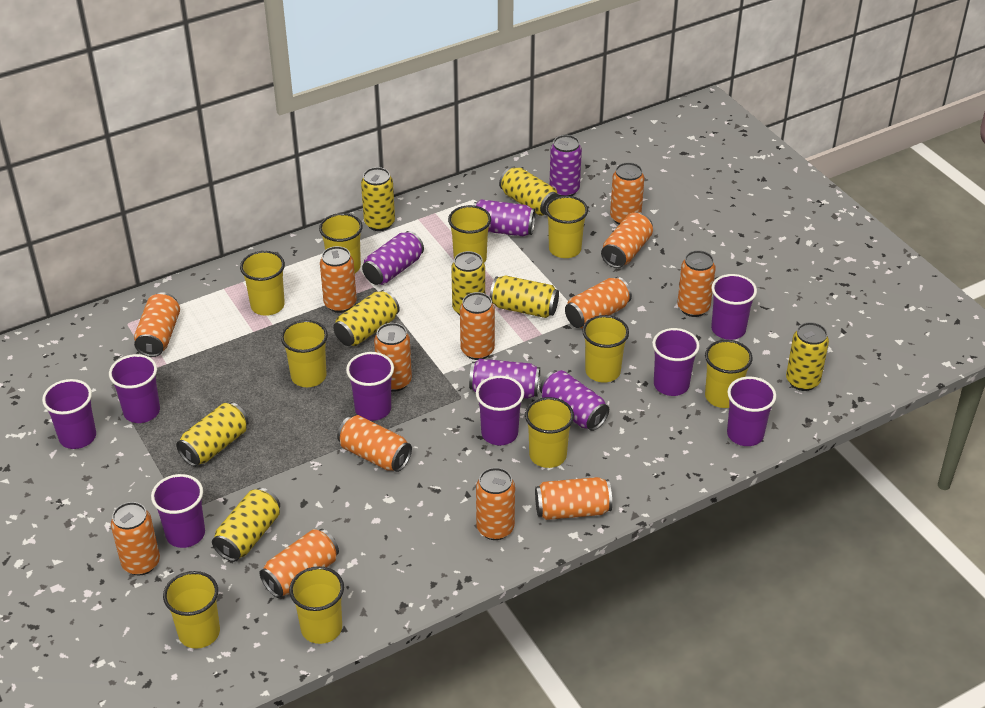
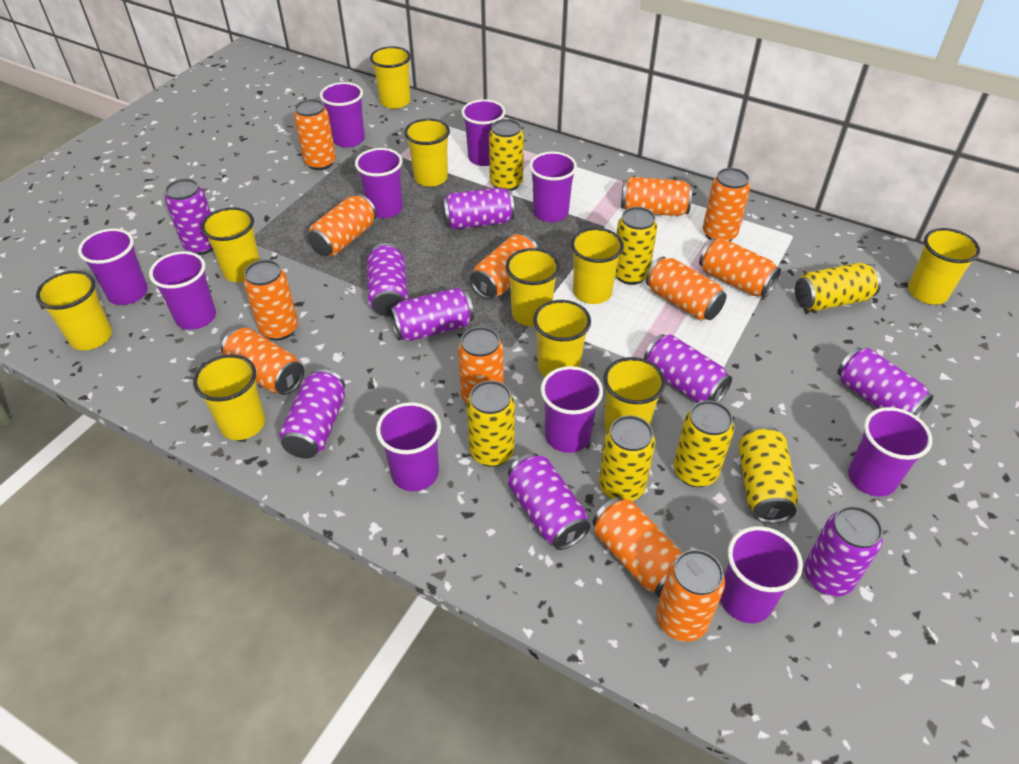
orange can: [111,502,160,576] [134,292,180,357] [260,529,339,598] [320,246,357,313] [337,415,412,472] [374,323,412,392] [460,292,495,360] [476,467,515,540] [535,477,612,520] [565,277,632,329] [601,212,653,268] [610,162,644,225] [677,250,716,317] = 13 -> [221,328,304,395] [243,260,298,340] [294,99,336,170] [308,194,376,256] [458,327,504,403] [470,234,538,299] [593,497,682,597] [621,177,692,216] [646,256,727,320] [656,550,725,642] [699,237,781,298] [703,168,750,241] = 12
purple can: [362,231,424,285] [469,359,540,399] [473,199,535,236] [540,370,609,431] [549,135,582,196] = 5 -> [165,178,213,255] [279,369,345,458] [367,243,408,316] [390,287,474,341] [442,187,515,229] [508,453,590,550] [644,334,732,403] [804,506,883,597] [837,347,934,418] = 9
purple cup: [42,379,96,449] [109,354,160,423] [151,474,205,548] [346,352,394,421] [476,376,524,445] [652,328,700,396] [711,274,757,340] [727,377,776,446] = 8 -> [78,228,148,305] [149,251,216,330] [320,82,365,147] [355,148,403,218] [376,402,441,491] [461,99,506,166] [529,152,577,222] [541,366,603,453] [720,526,803,623] [848,407,932,497] = 10
yellow can: [176,402,249,467] [212,488,280,562] [333,290,400,346] [361,167,395,231] [451,251,485,315] [490,276,559,318] [499,166,559,216] [786,322,829,391] = 8 -> [466,381,515,467] [489,119,524,191] [599,415,655,501] [615,207,657,285] [673,400,734,487] [738,426,798,523] [795,263,881,311] = 7

